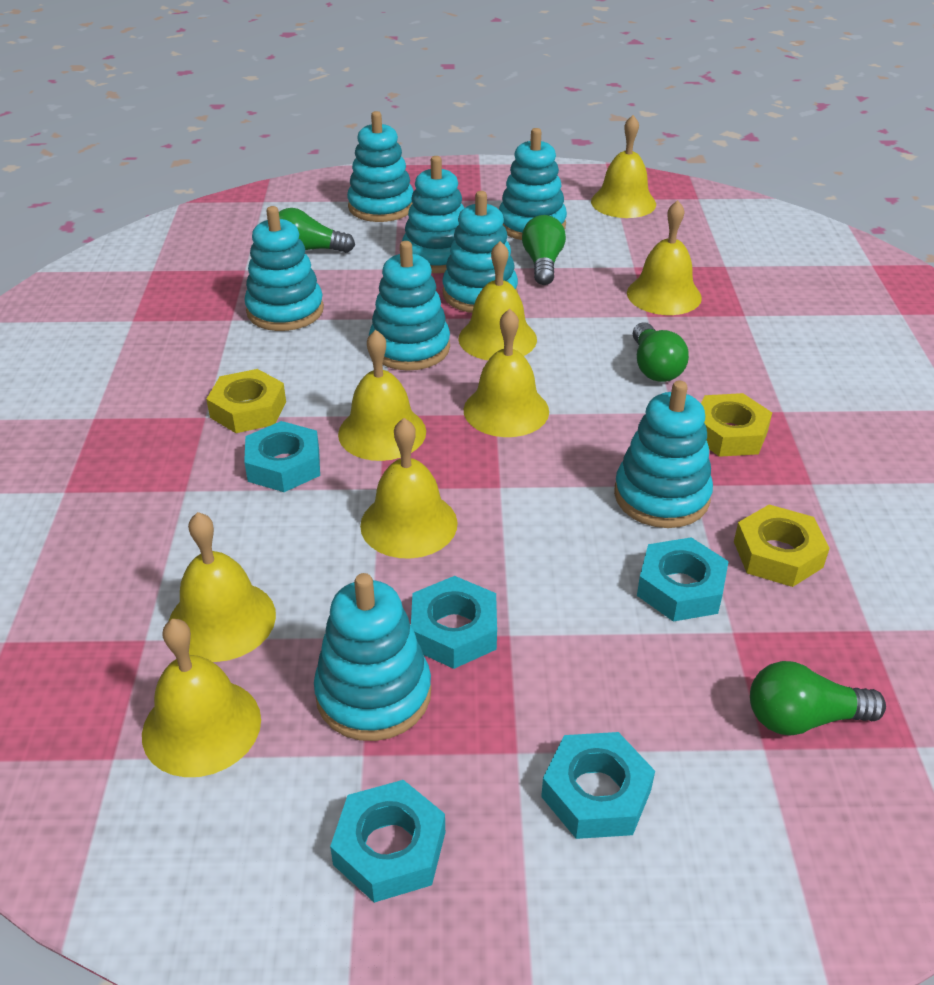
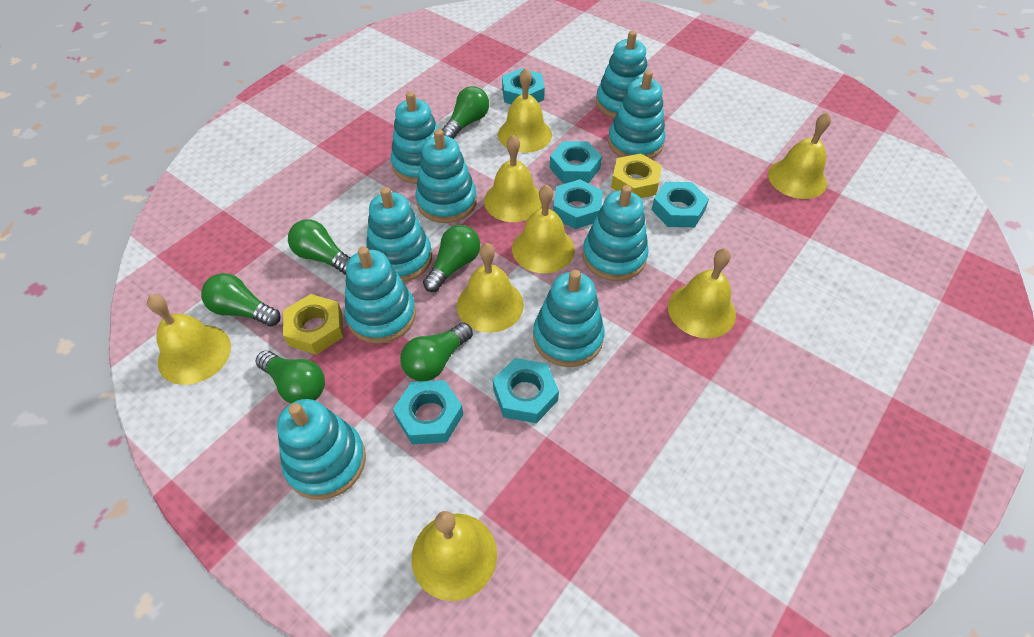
green light bulb: [279,208,355,253] [522,215,566,285] [632,322,689,382] [750,661,886,735] = 4 -> [201,273,281,327] [256,350,325,404] [288,219,351,275] [400,322,473,381] [423,225,480,292] [442,86,489,139] = 6
turquoise nut: [244,421,320,492] [330,780,445,903] [411,576,497,669] [541,732,655,839] [637,537,729,622] = 5 -> [393,380,463,445] [493,358,559,423] [502,68,545,104] [550,141,602,183] [553,179,603,229] [652,182,709,227] = 6
turquoise stacking toy: [244,206,324,331] [314,573,431,741] [347,111,414,222] [369,241,450,371] [402,156,464,273] [442,191,518,313] [499,128,567,240] [614,381,713,528] = 8 -> [277,399,366,500] [344,246,416,344] [366,187,432,282] [391,91,439,184] [415,129,477,223] [533,270,605,367] [582,185,649,281] [596,31,647,118] [608,70,665,159] = 9
yellow nut: [206,369,286,433] [701,393,772,457] [734,505,830,587] = 3 -> [283,294,343,355] [611,153,662,198] = 2

